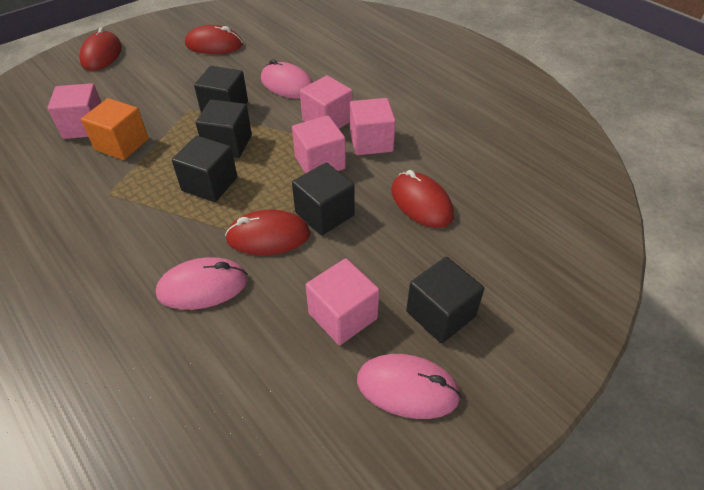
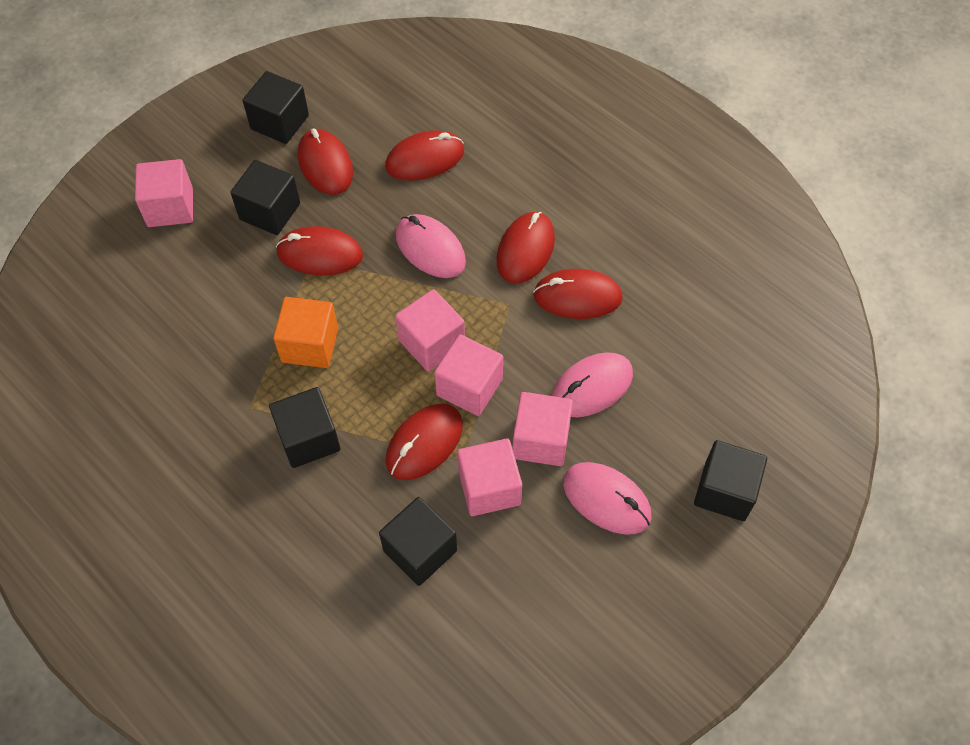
red mouse: [79,27,122,71] [185,25,243,54] [225,210,310,255] [391,170,454,228] = 4 -> [276,226,363,276] [298,129,353,195] [385,130,464,181] [385,404,463,480] [496,212,555,284] [533,269,623,319] = 6

